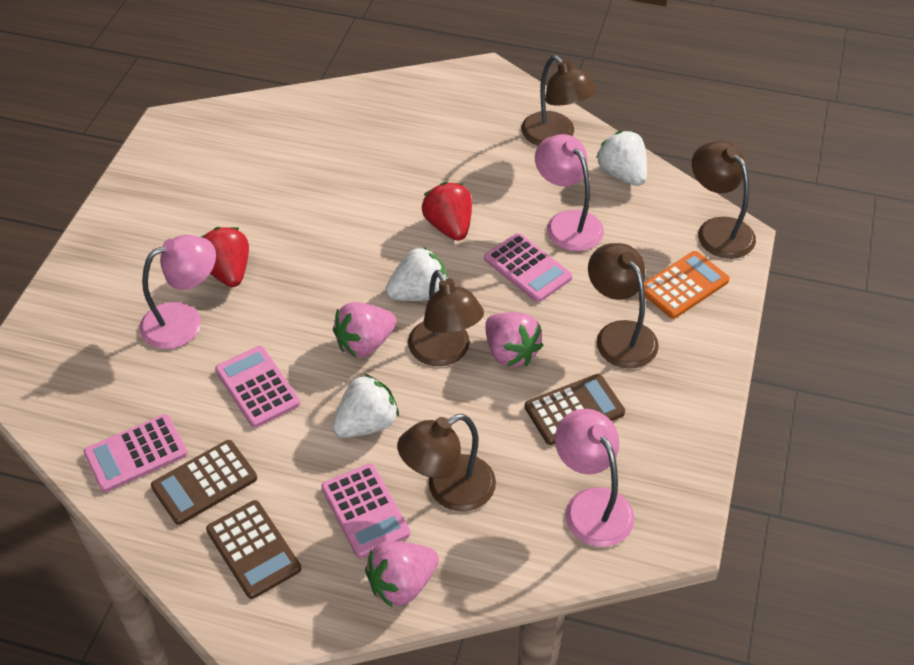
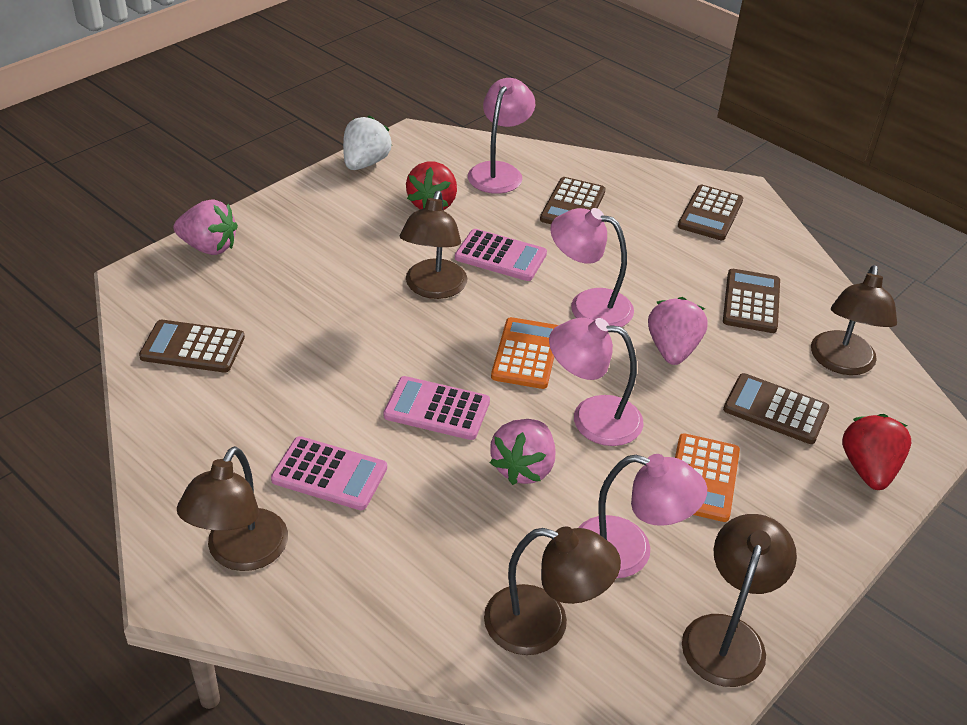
brown calculator: [151,440,257,525] [206,500,301,599] [525,374,625,445] = 3 -> [139,320,245,372] [540,177,606,224] [678,185,743,240] [723,269,780,333] [723,373,829,444] = 5
orange calculator: [644,251,730,319] = 1 -> [491,317,558,389] [675,433,740,522] = 2
pink calculator: [84,414,188,492] [215,346,300,428] [321,463,410,558] [484,233,572,302] = 4 -> [271,436,387,510] [383,376,490,440] [455,229,547,281] = 3
pink lamp: [139,235,216,349] [535,134,604,251] [555,409,635,547] = 3 -> [468,78,535,194] [549,318,643,446] [550,208,634,327] [578,454,707,578] = 4
white strawberry: [332,374,399,438] [385,246,447,301] [596,131,647,186] = 3 -> [343,115,392,170] = 1

